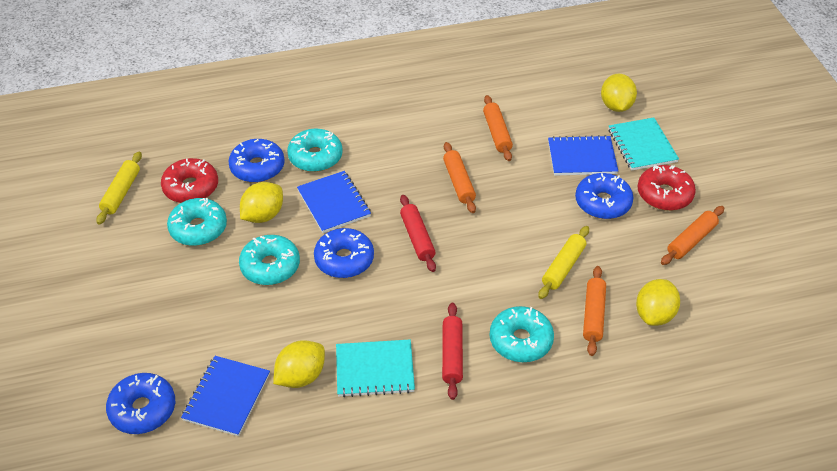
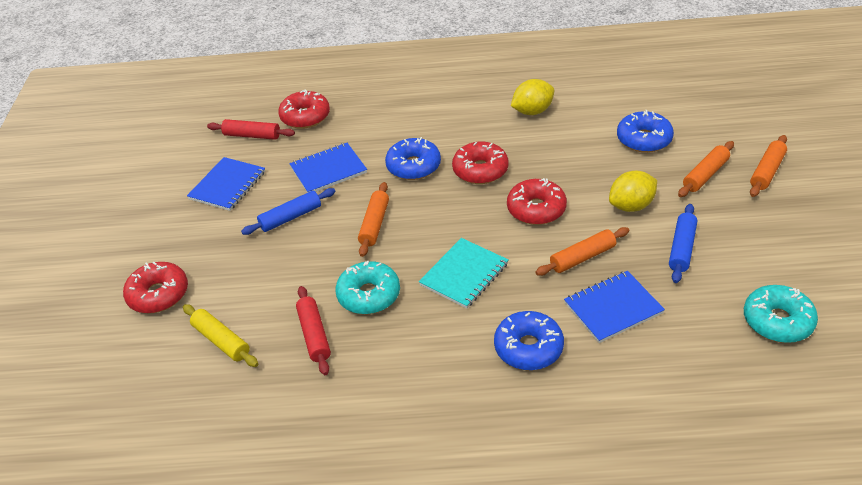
blue donut: [106,373,175,434] [229,139,285,183] [314,228,374,278] [575,173,634,219] = 4 -> [385,137,441,180] [494,311,564,370] [617,110,674,153] = 3
blue rolling pin: none = 0 -> [241,188,336,235] [669,204,697,283] = 2
red donut: [161,158,218,203] [638,165,696,211] = 2 -> [123,262,188,314] [278,89,330,129] [452,142,508,184] [507,178,567,225] = 4
turquoise donut: [167,198,227,246] [239,235,300,285] [287,129,343,172] [490,306,554,362] = 4 -> [335,261,400,314] [744,285,818,343] = 2
turquoise notebook: [336,340,415,397] [608,117,679,170] = 2 -> [419,238,508,309] = 1
yellow lemon: [240,182,283,223] [273,340,325,388] [601,74,637,112] [636,279,680,326] = 4 -> [511,79,554,115] [609,171,657,212] = 2
yellow rolling pin: [96,152,142,225] [538,226,589,299] = 2 -> [183,304,258,367] = 1

